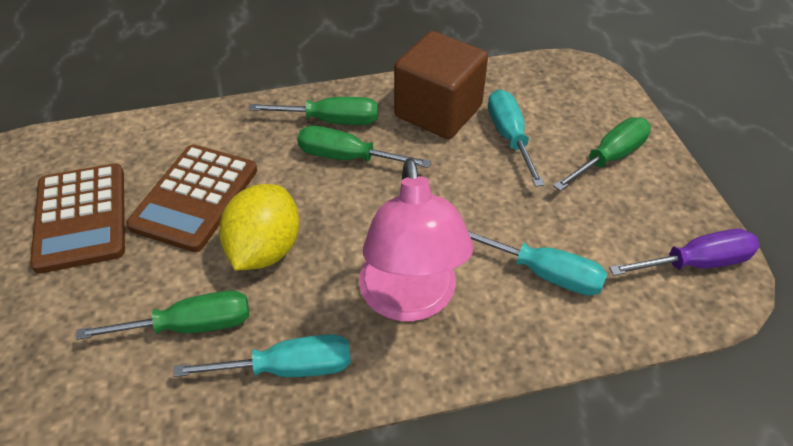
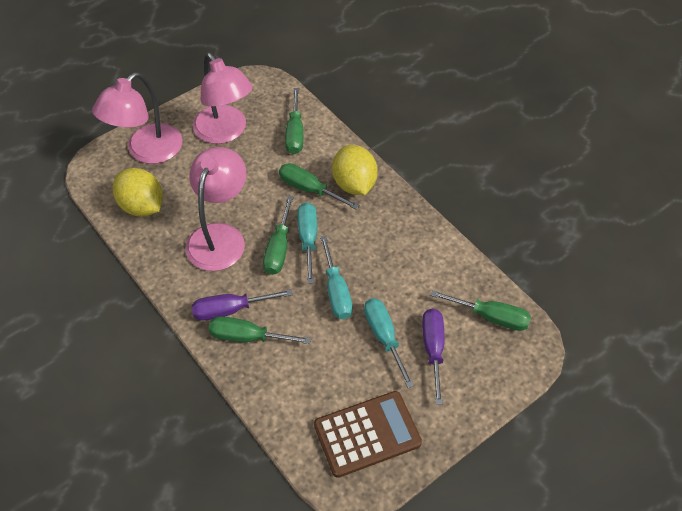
brown calculator: [30,163,125,274] [126,145,257,252] = 2 -> [314,391,422,478] = 1
brown cube: [394,31,488,139] = 1 -> none = 0
green screwdriver: [76,290,249,340] [249,97,378,125] [297,126,431,168] [553,117,651,191] = 4 -> [208,316,312,344] [263,196,294,275] [279,163,360,210] [285,88,303,154] [430,290,531,331] = 5
pink lamp: [359,158,474,321] = 1 -> [92,72,183,164] [186,147,246,271] [193,52,253,144] = 3
purple screwdriver: [609,229,760,276] = 1 -> [192,289,293,321] [422,308,445,405] = 2
yellow lemon: [219,184,299,271] = 1 -> [113,168,163,217] [332,145,378,195] = 2

